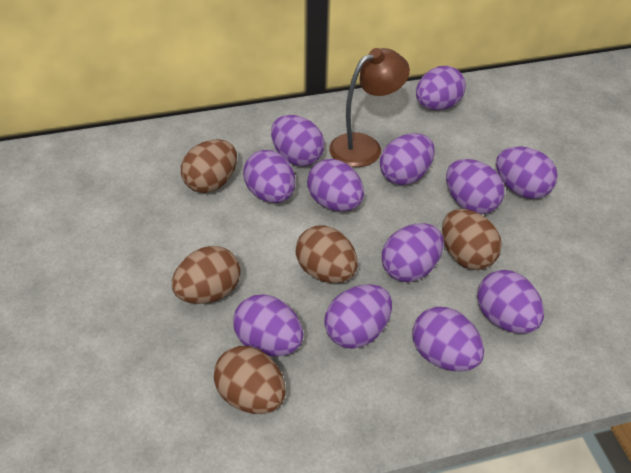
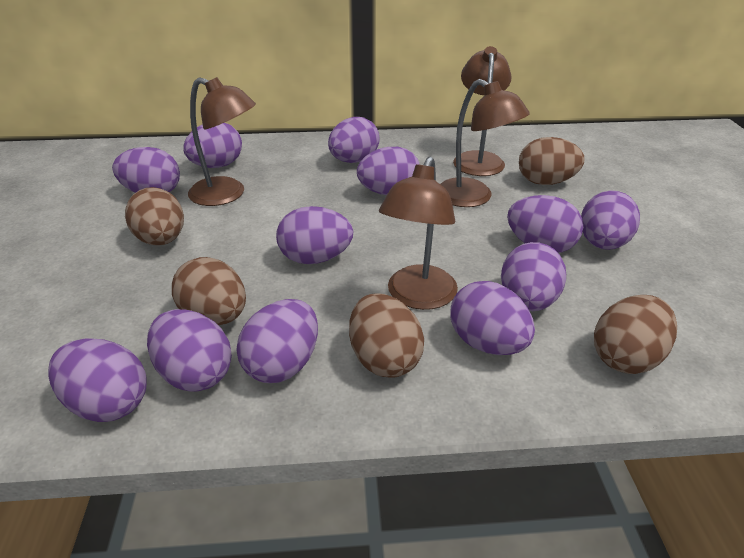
brown lamp: [329,48,410,167] = 1 -> [188,77,256,206] [379,157,458,310] [440,79,530,207] [453,46,512,176] = 4

